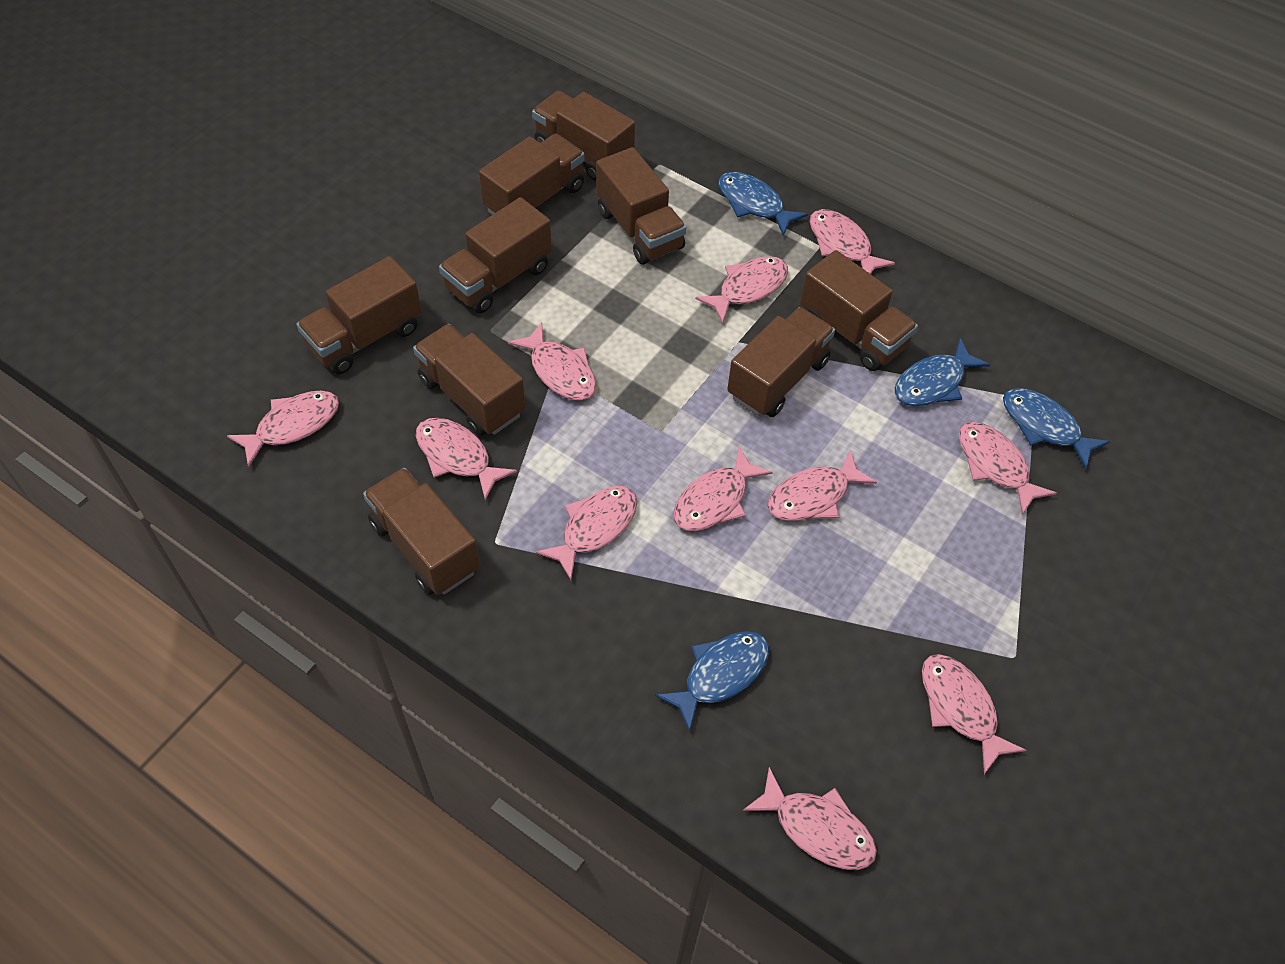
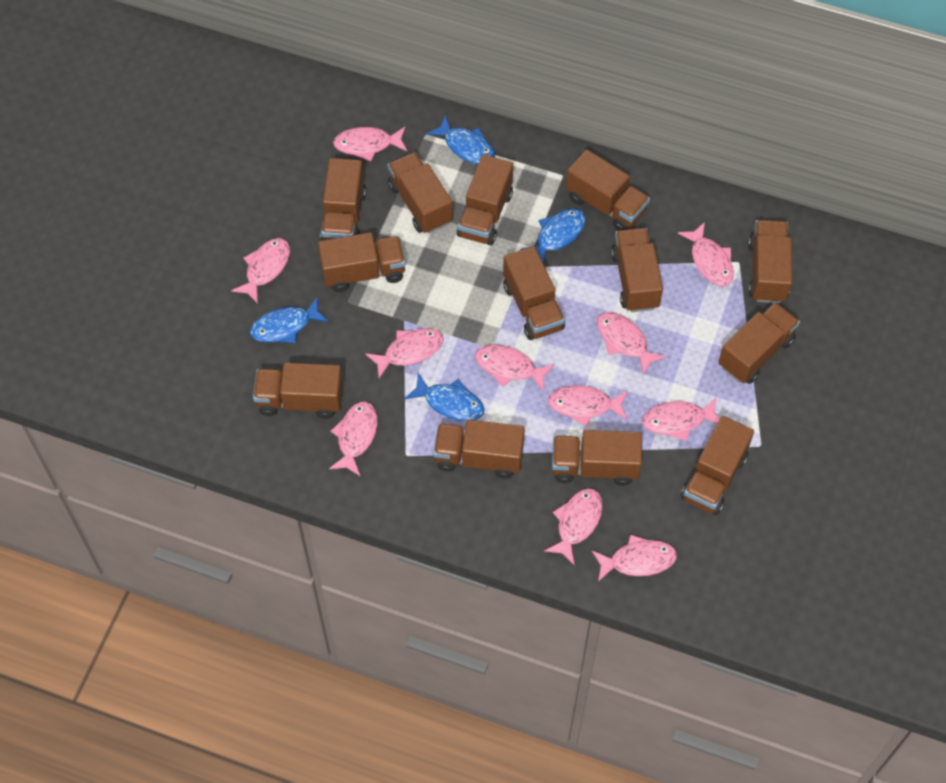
brown truck: [297,256,422,374] [363,468,480,595] [413,324,525,436] [439,197,552,313] [479,134,585,215] [532,91,635,181] [596,147,686,264] [727,307,835,417] [800,250,918,371] = 9 -> [253,363,343,419] [318,232,406,292] [320,158,366,241] [388,152,453,234] [433,420,525,479] [457,155,513,245] [503,246,565,340] [552,430,642,486] [566,150,650,231] [611,228,663,312] [681,416,754,515] [718,302,800,384] [748,220,792,303] = 13

